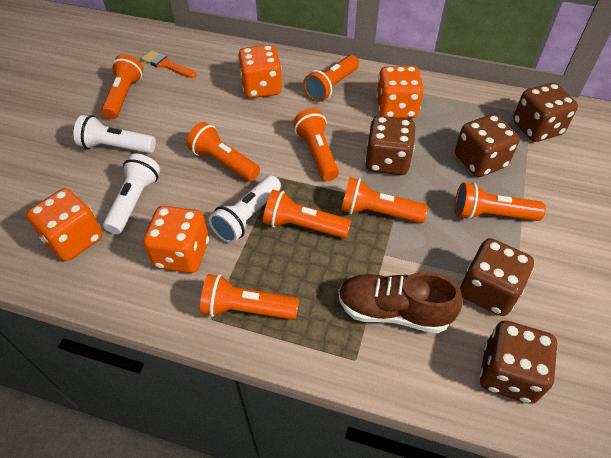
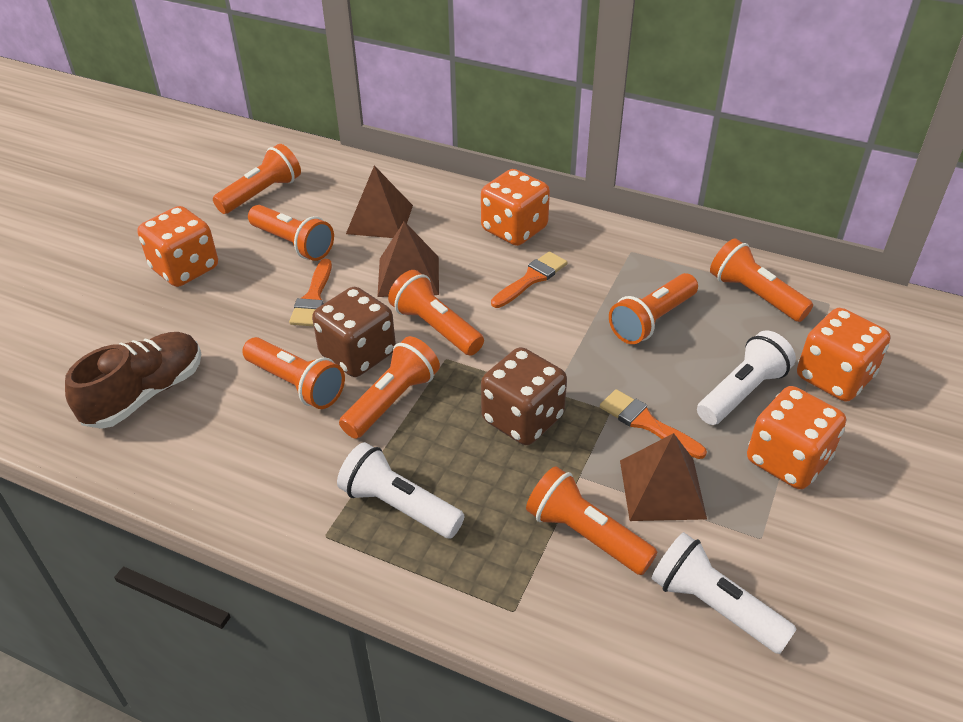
brown dice: [365,116,415,175] [455,114,520,177] [460,238,534,316] [479,321,558,404] [513,83,578,142] = 5 -> [312,287,396,377] [481,347,567,445] = 2
brown pyramid: none = 0 -> [346,166,413,238] [377,221,439,297] [620,433,707,521] = 3
orange brush: [141,50,196,78] = 1 -> [289,259,332,326] [491,251,567,308] [600,389,707,459] = 3

